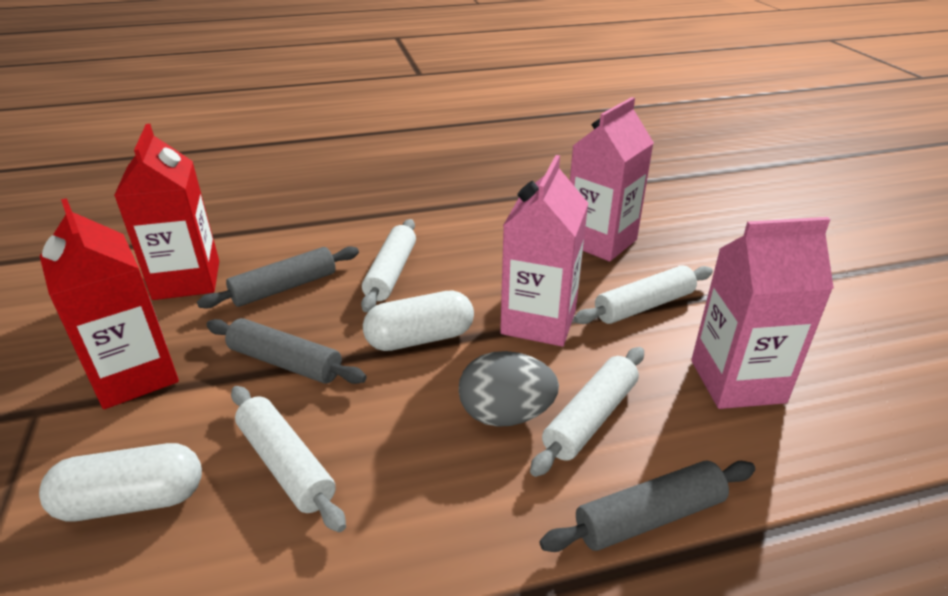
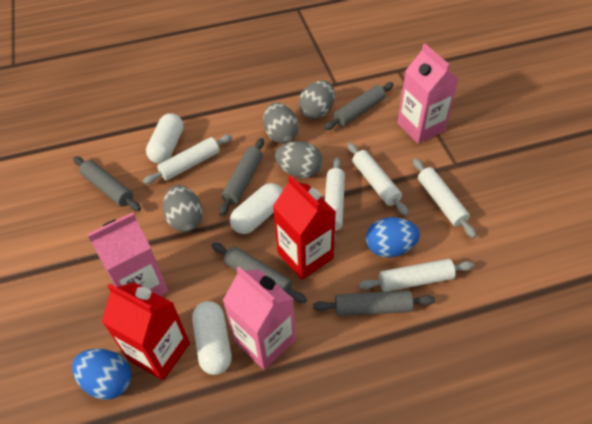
blue egg: none = 0 -> [72,349,131,399] [366,217,420,258] = 2
grey egg: [459,351,559,427] = 1 -> [163,185,203,232] [263,103,299,144] [275,141,322,178] [298,81,335,119] = 4
grey rolling pin: [197,246,359,309] [206,318,367,384] [540,460,755,552] = 3 -> [73,156,141,211] [211,242,307,303] [219,138,264,216] [313,290,435,316] [324,82,394,130] = 5
white capsule: [39,443,202,521] [363,291,474,351] = 2 -> [146,113,184,164] [192,301,232,375] [230,183,283,234] = 3
white rolling pin: [231,386,346,532] [361,219,416,312] [530,347,644,477] [574,265,713,324] = 4 -> [143,135,232,184] [325,158,345,243] [348,143,408,216] [359,259,474,292] [413,159,476,238] = 5

